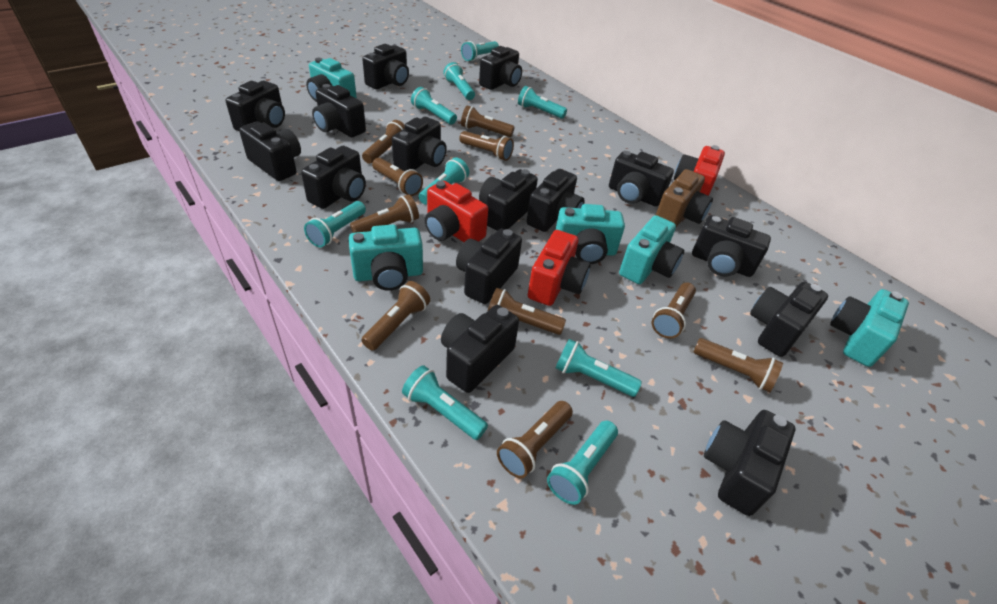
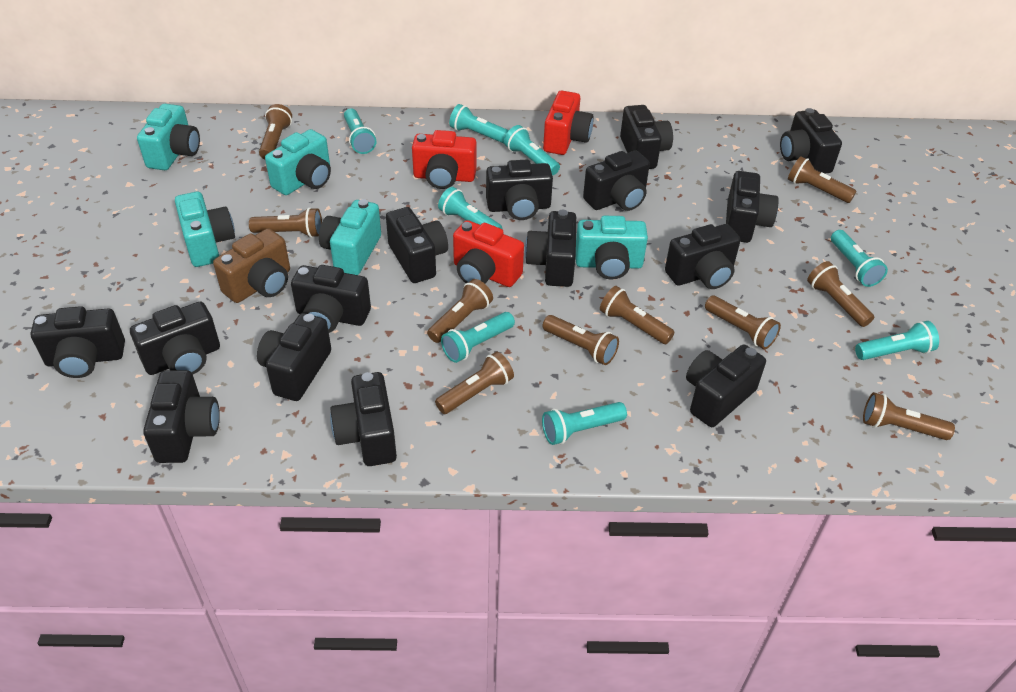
turquoise flashlight: [304,201,366,247] [402,365,488,440] [411,87,457,125] [419,157,469,205] [443,62,475,100] [461,41,499,61] [518,86,567,119] [547,421,618,505] [555,339,642,397] = 9 -> [344,108,376,154] [438,187,503,229] [441,312,515,363] [449,104,509,143] [504,125,560,175] [542,402,627,445] [831,230,888,287] [855,321,939,360] = 8

